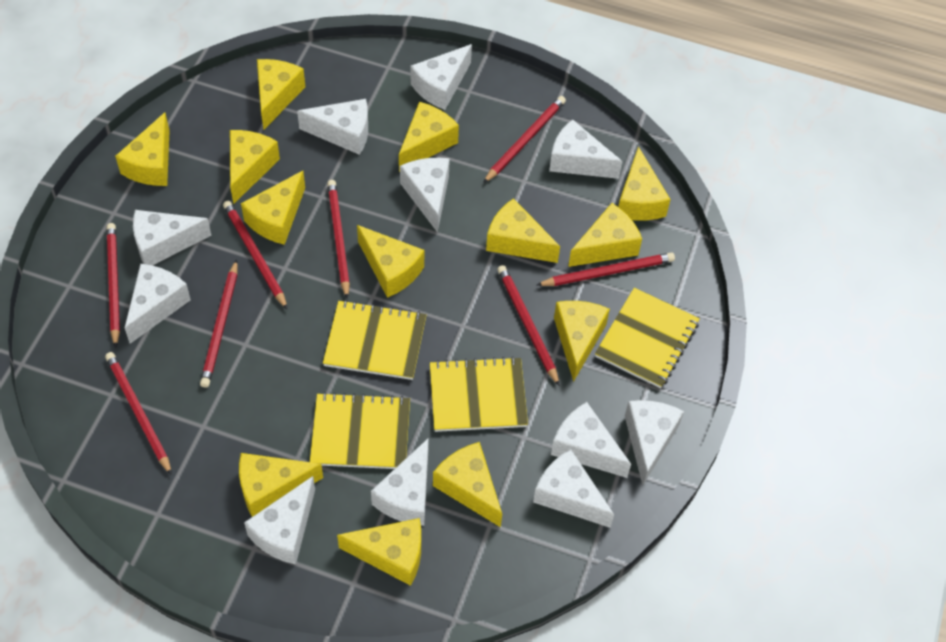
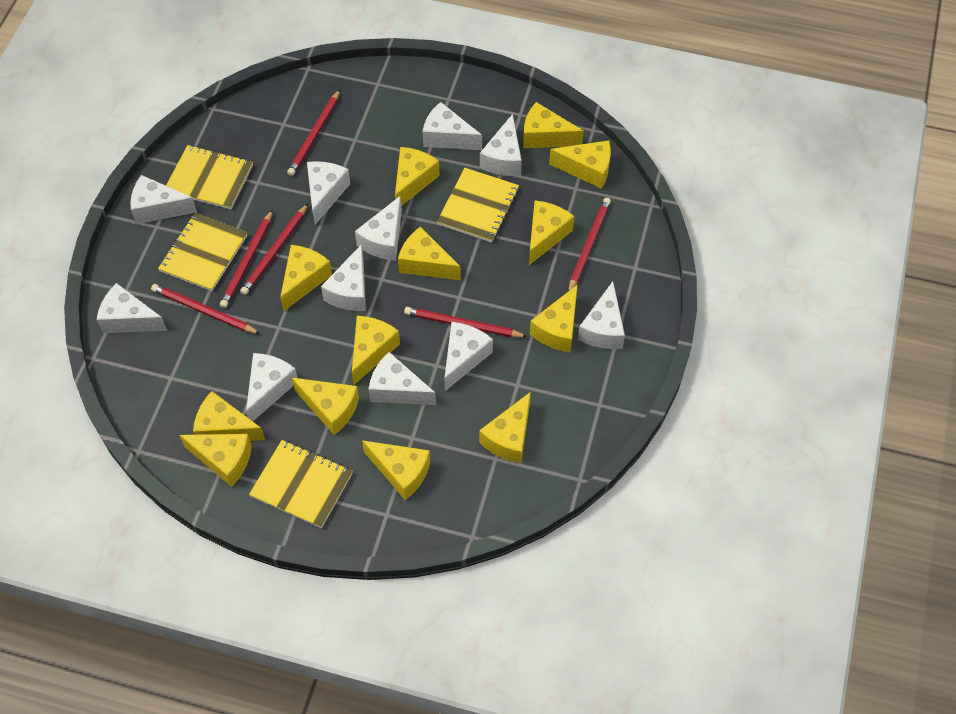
red pencil: [105,352,172,475] [106,223,120,348] [200,259,238,388] [223,201,288,310] [327,180,350,299] [483,96,566,183] [497,265,560,386] [537,252,675,286] = 8 -> [151,284,260,334] [220,210,273,308] [240,204,308,295] [287,90,340,176] [404,307,528,338] [568,198,611,291] = 6

